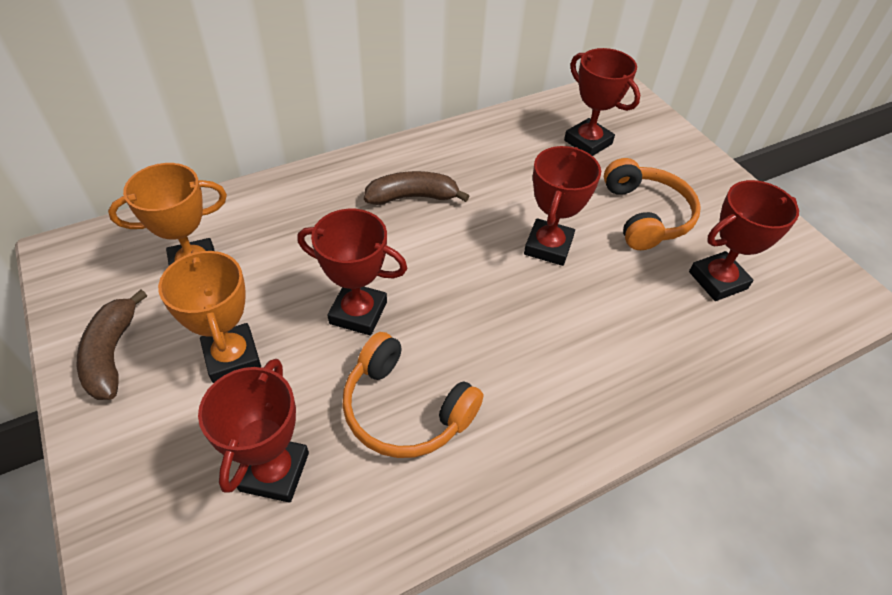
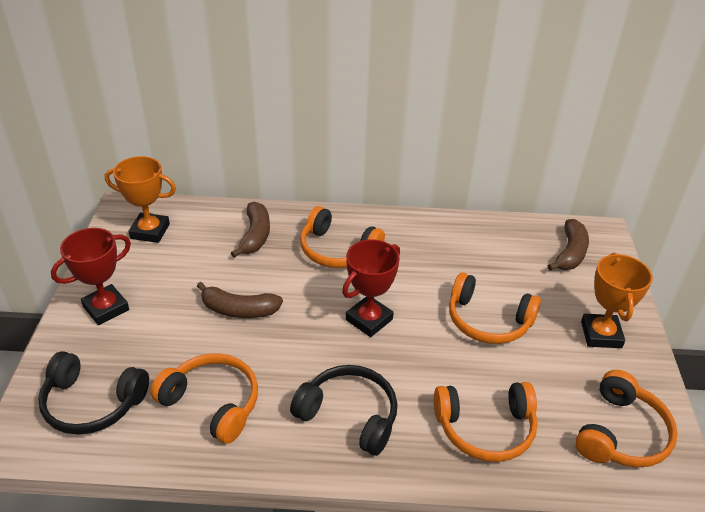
black headphones: none = 0 -> [38,351,149,435] [290,365,397,456] = 2
brown banana: [77,290,147,400] [364,171,469,205] = 2 -> [197,282,283,318] [231,202,270,258] [548,219,589,271] = 3
orange headphones: [342,332,483,458] [604,158,701,250] = 2 -> [150,353,258,444] [300,206,385,268] [434,382,538,462] [449,272,541,344] [575,370,678,467] = 5
red trophy: [198,359,309,503] [297,209,407,336] [524,146,601,266] [564,48,640,156] [689,180,799,301] = 5 -> [51,228,131,325] [342,239,400,337] = 2

